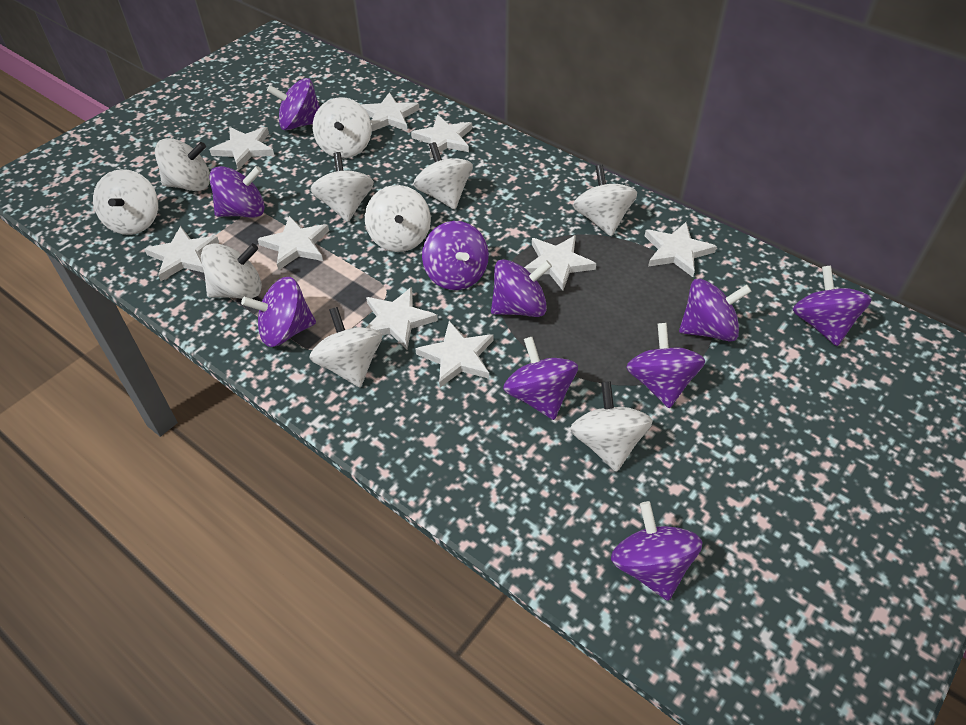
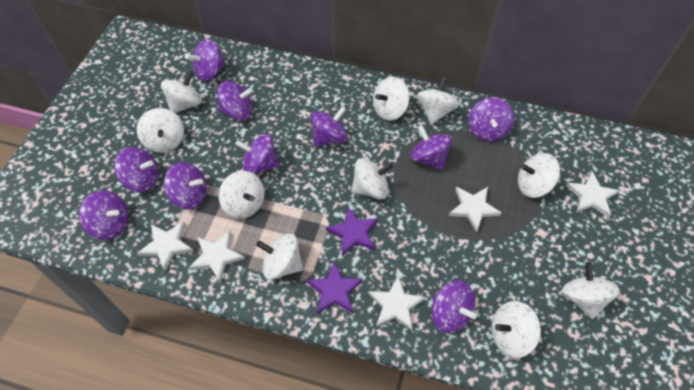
purple star: none = 0 -> [306,261,363,314] [326,207,378,256] = 2
white star: [144,226,219,281] [209,127,275,170] [258,216,329,270] [361,92,420,131] [366,287,438,350] [411,115,472,158] [415,321,494,387] [524,235,596,290] [645,222,717,277] = 9 -> [137,222,194,271] [189,231,245,282] [368,276,425,330] [449,187,502,232] [566,172,620,217] = 5

